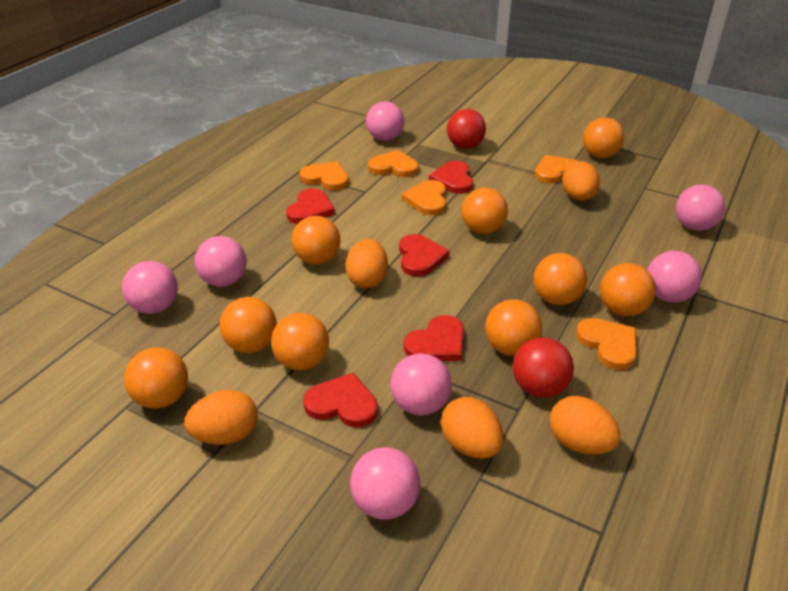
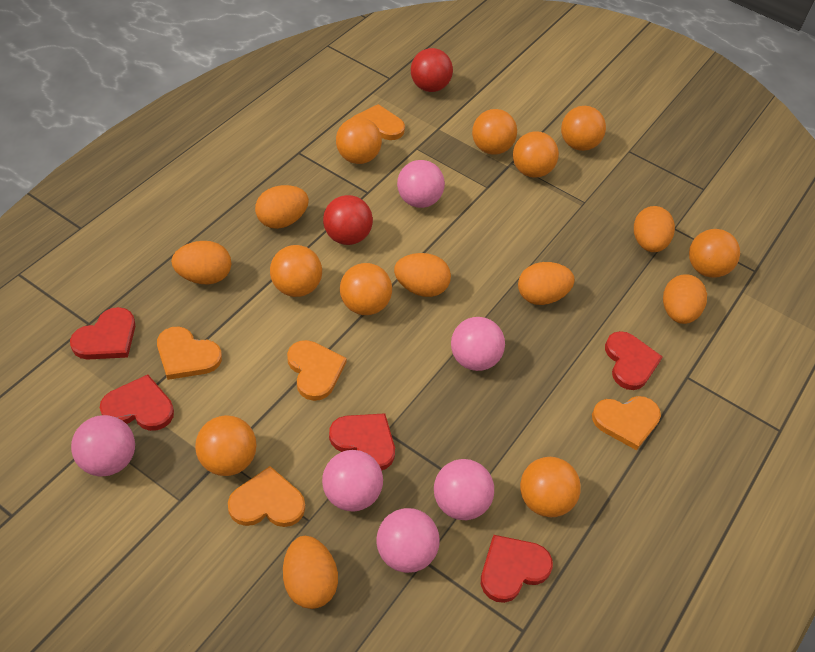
orange egg: [184,390,258,445] [345,239,388,288] [441,397,503,459] [549,396,621,454] [562,161,600,201] = 5 -> [171,241,231,284] [255,185,309,229] [283,536,338,609] [394,253,451,297] [518,262,575,305] [634,206,675,252] [663,274,707,324] = 7
pink ball: [122,261,178,314] [195,236,247,287] [350,447,420,520] [366,101,404,141] [390,354,452,415] [647,251,702,303] [676,185,725,231] = 7 -> [71,415,135,477] [322,450,383,512] [376,508,439,573] [397,160,445,208] [434,459,494,520] [451,317,505,371] = 6

